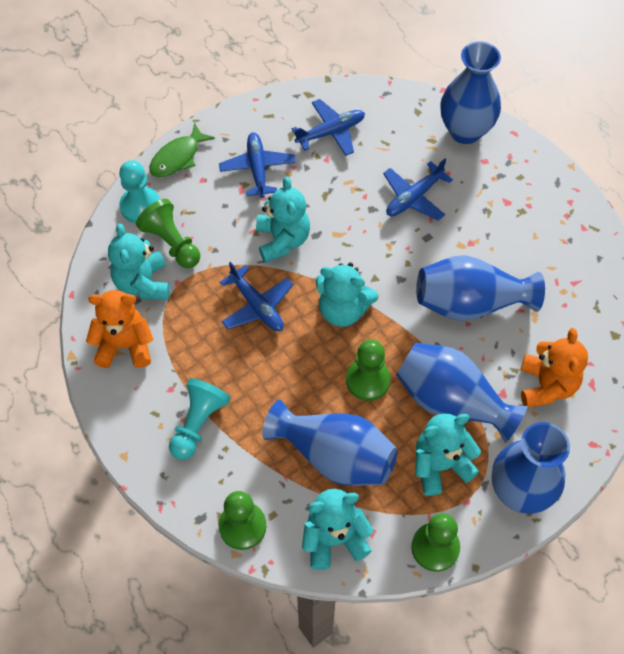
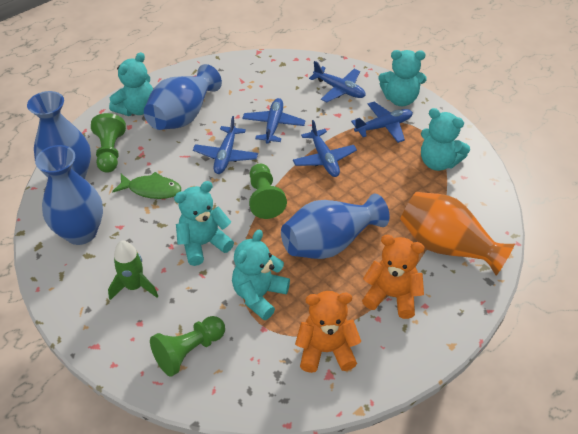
blue plane: [219,132,296,198] [220,262,293,331] [292,99,365,156] [383,159,453,221] = 4 -> [193,116,258,174] [242,98,305,144] [293,120,357,177] [309,61,366,102] [351,102,413,143] = 5
blue vase: [262,400,398,486] [396,342,527,443] [416,255,545,321] [440,41,501,144] [492,422,570,514] = 5 -> [27,91,91,179] [35,145,103,245] [144,64,222,130] [281,194,390,259] = 4
green pawn: [136,199,200,268] [218,491,266,550] [346,340,391,401] [411,513,460,572] = 4 -> [91,113,126,173] [150,316,225,377] [249,164,287,219] = 3
green rocket: none = 0 -> [108,240,158,300] = 1
orange vase: none = 0 -> [400,192,515,275] = 1
turquoise pawn: [119,161,160,223] [169,378,231,460] = 2 -> none = 0

